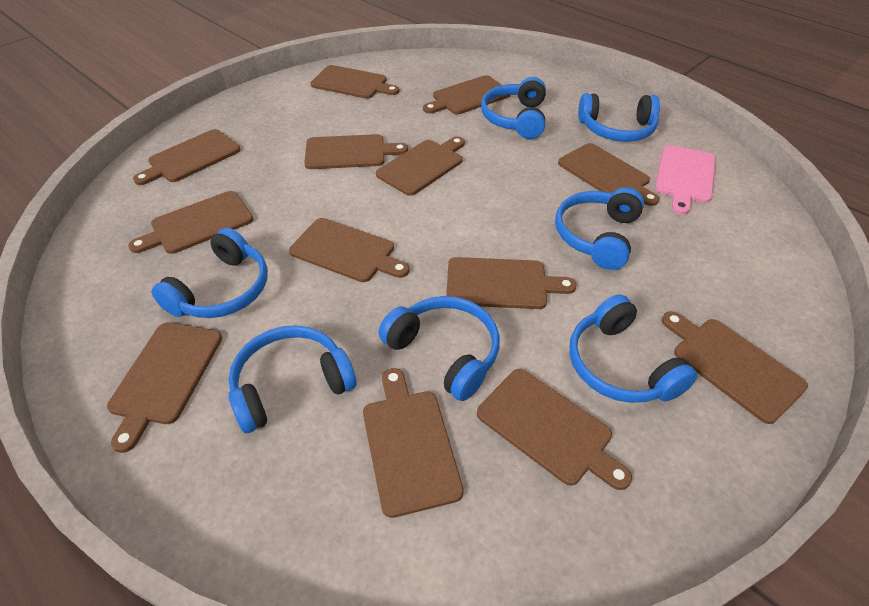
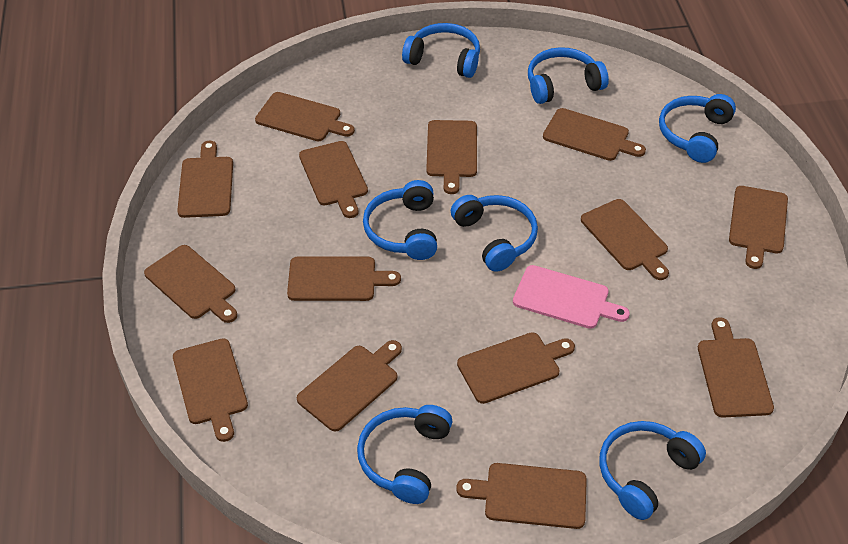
brown cutting board: [107,322,222,453] [128,191,253,254] [133,129,241,185] [289,218,410,282] [304,134,408,169] [310,65,400,99] [363,368,464,518] [376,136,465,196] [423,75,511,114] [446,257,577,309] [477,369,632,490] [558,143,659,206] [662,311,808,424] = 13 -> [144,245,237,323] [173,338,248,442] [177,141,233,218] [255,92,355,141] [287,256,401,301] [297,340,402,432] [299,141,368,218] [426,120,477,194] [456,463,587,529] [457,332,575,404] [543,108,646,161] [581,199,669,280] [698,317,774,418] [729,186,788,269] = 14

